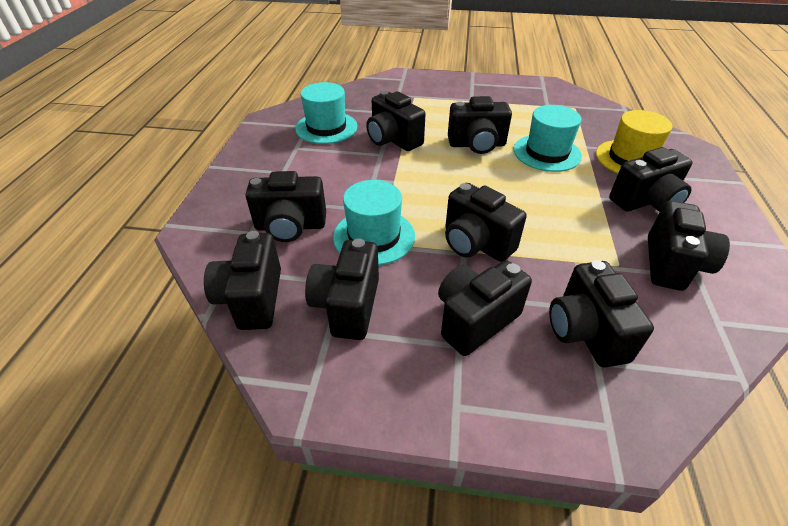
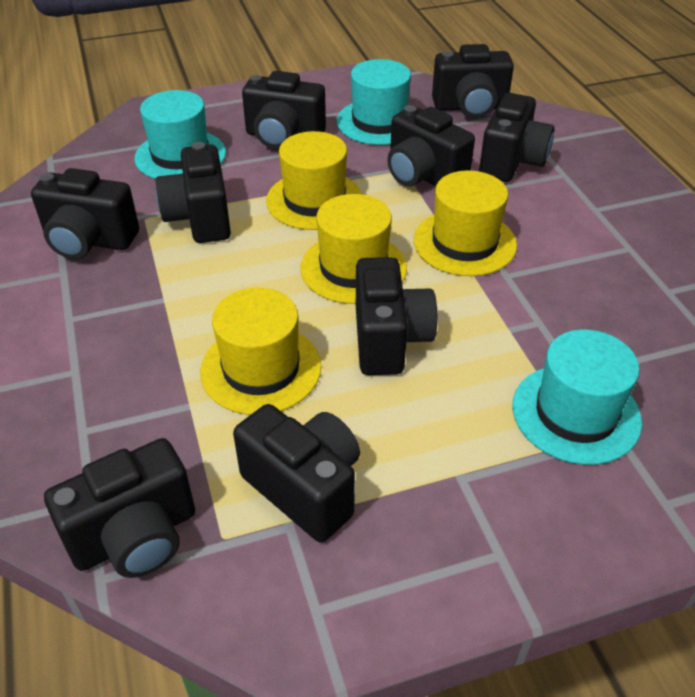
black camera: [204,231,281,330] [245,171,326,242] [305,239,379,340] [366,91,425,151] [438,260,532,356] [445,183,527,262] [448,96,512,154] [549,260,654,368] [609,147,693,212] [648,201,730,291] = 10 -> [31,168,139,259] [44,438,195,578] [155,142,231,243] [233,404,360,543] [242,71,326,149] [356,257,438,375] [387,105,475,186] [432,44,514,118] [479,93,554,182] = 9
yellow hat: [596,110,673,173] = 1 -> [200,288,321,415] [266,131,362,230] [300,194,407,304] [414,170,517,276] = 4

